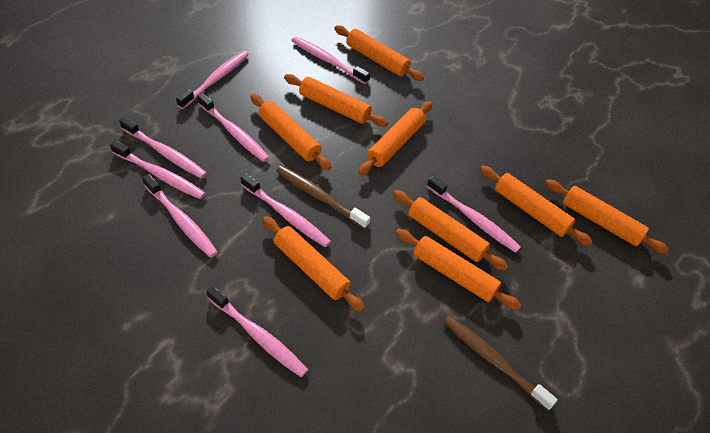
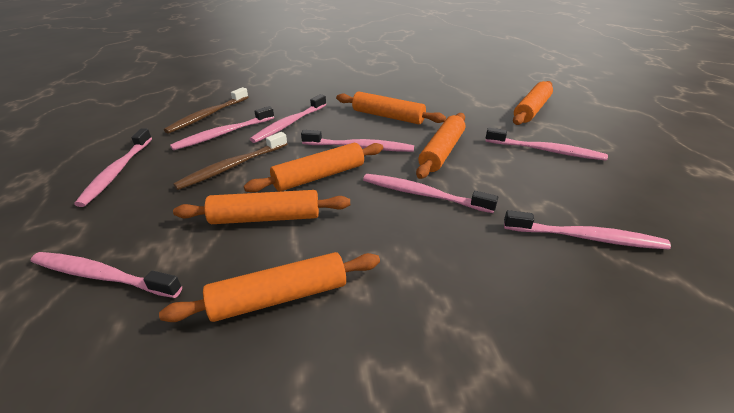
orange rolling pin: [250,94,331,170] [262,216,365,312] [284,74,388,127] [334,25,424,81] [358,101,432,175] [393,190,508,271] [396,229,521,311] [480,166,592,246] [545,179,669,254] = 9 -> [159,252,380,322] [173,190,350,224] [244,143,383,193] [336,92,446,124] [416,113,465,179] [513,81,553,125] = 6
pink toothbrush: [110,140,206,199] [119,117,207,179] [142,174,218,258] [176,51,249,109] [197,93,270,162] [206,286,308,378] [241,173,331,248] [291,36,370,84] [427,176,521,253] = 9 -> [30,252,182,298] [74,128,152,207] [170,106,274,150] [250,94,327,143] [301,130,414,152] [363,174,498,213] [485,128,608,161] [504,210,671,249] = 8

